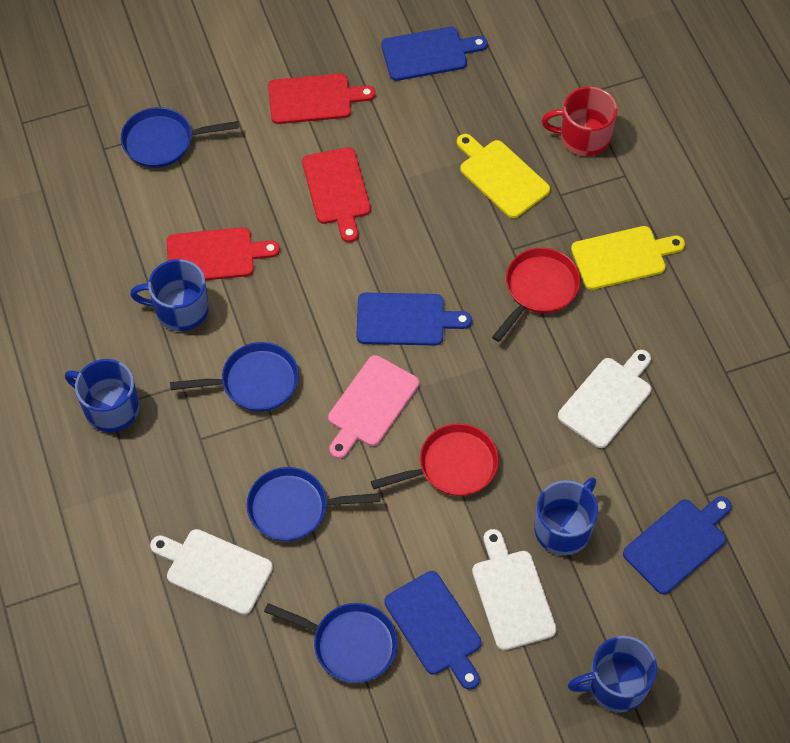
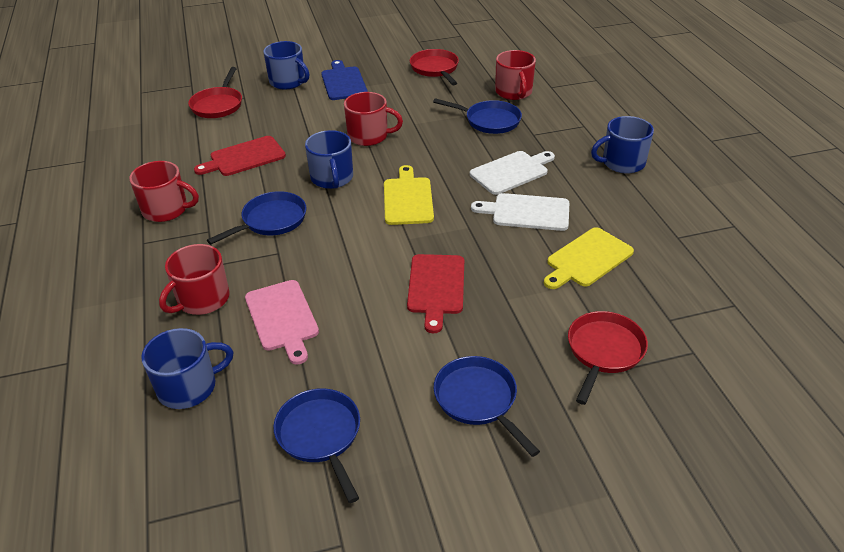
blue cutting board: [356,293,472,346] [381,27,488,81] [385,571,481,690] [623,496,732,594] = 4 -> [321,60,368,100] = 1
red cutting board: [167,227,280,280] [268,73,376,124] [302,147,371,242] = 3 -> [194,136,286,176] [407,254,464,333] = 2
red mug: [542,87,617,156] = 1 -> [129,161,199,222] [159,244,230,315] [344,92,403,146] [495,50,536,100] = 4
red pan: [371,423,499,496] [492,248,580,342] = 2 -> [188,67,242,118] [409,49,459,85] [568,311,648,405] = 3
white cutting board: [150,529,273,615] [472,529,557,650] [558,350,651,448] = 3 -> [470,151,555,195] [471,193,569,231] = 2

